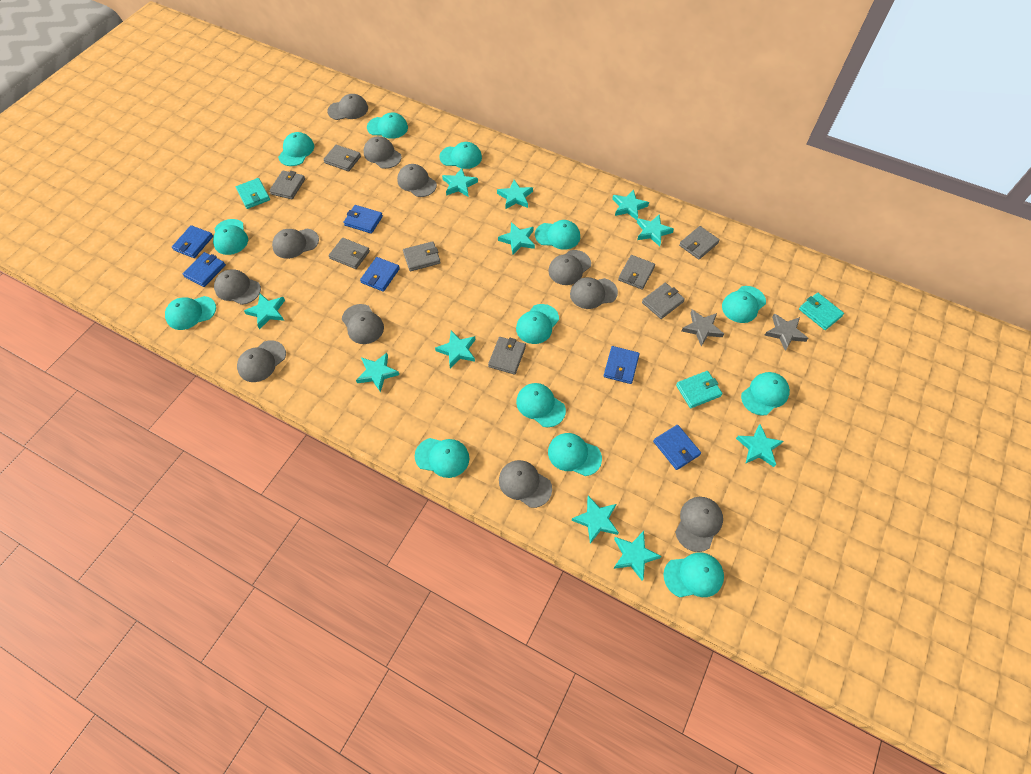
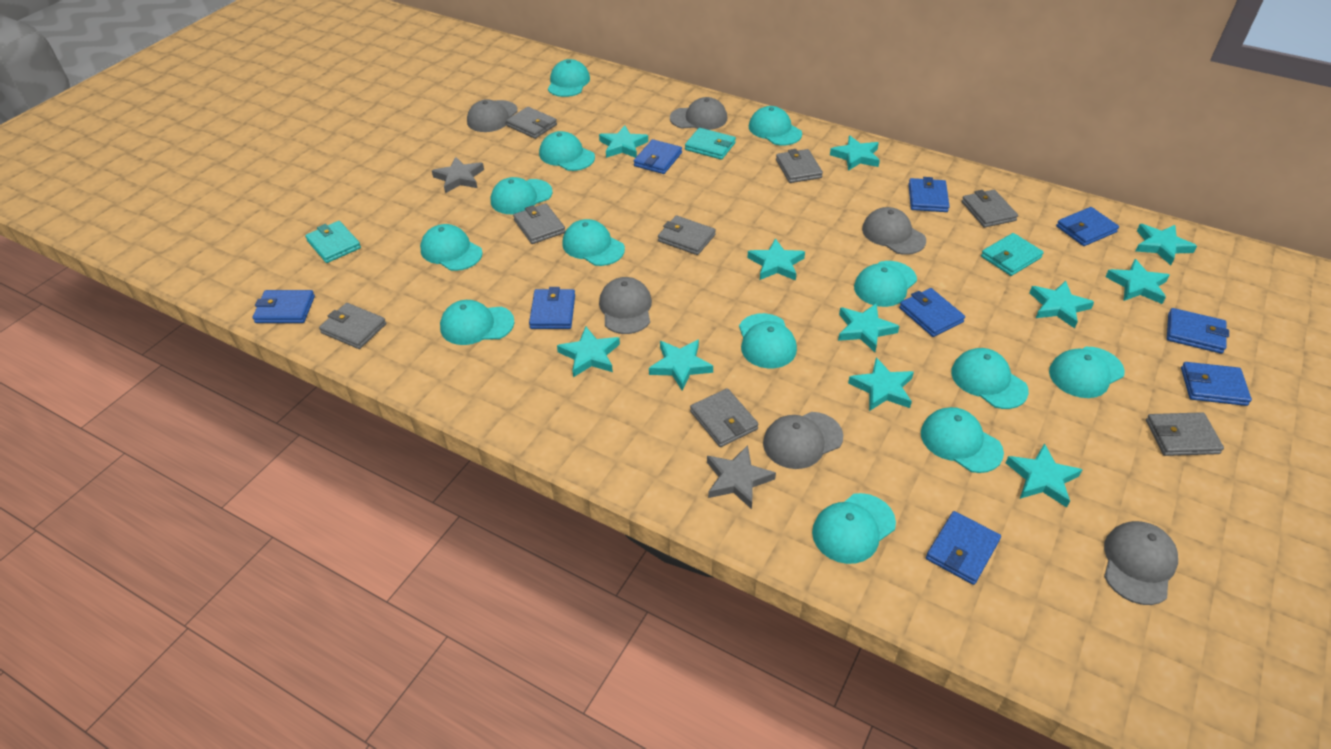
blue wallet: [172,225,213,258] [183,252,226,287] [343,205,383,234] [360,257,400,292] [604,346,640,384] [653,425,701,470] = 6 -> [252,290,315,323] [529,287,575,329] [634,139,682,174] [899,288,965,337] [909,177,950,212] [926,511,1001,585] [1056,207,1119,246] [1167,308,1229,354] [1181,362,1252,406] = 9
grey cap: [214,269,261,305] [237,340,286,382] [272,229,319,259] [327,94,368,120] [342,304,384,344] [364,136,402,169] [397,164,437,197] [499,460,552,508] [548,250,591,285] [570,277,618,309] [675,497,723,552] = 11 -> [467,99,518,132] [599,277,652,334] [670,97,727,130] [763,412,843,469] [862,207,926,255] [1104,521,1178,605] = 6

